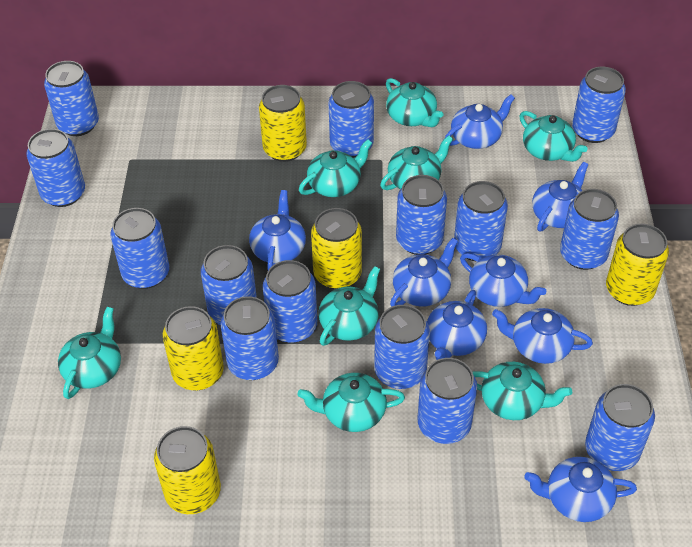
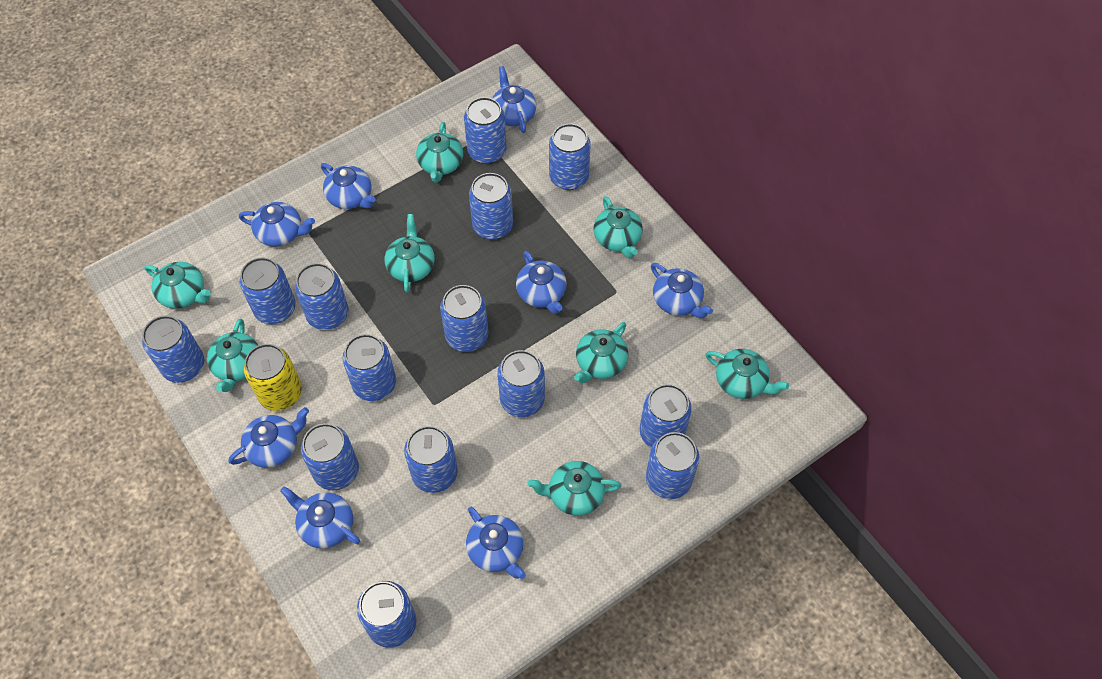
yellow can: [154,426,221,514] [162,306,224,390] [259,85,307,162] [311,208,362,289] [606,224,669,306] = 5 -> [244,344,302,411] = 1

